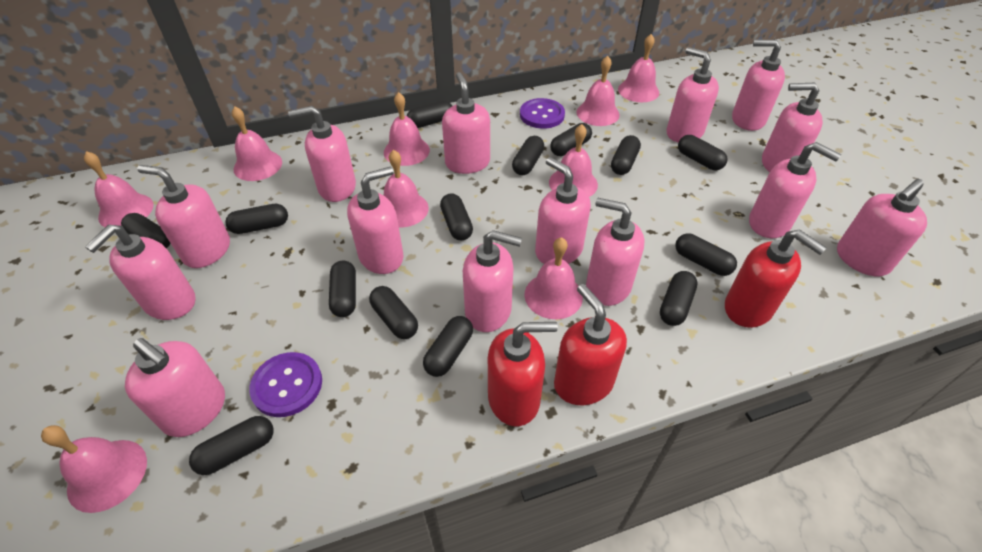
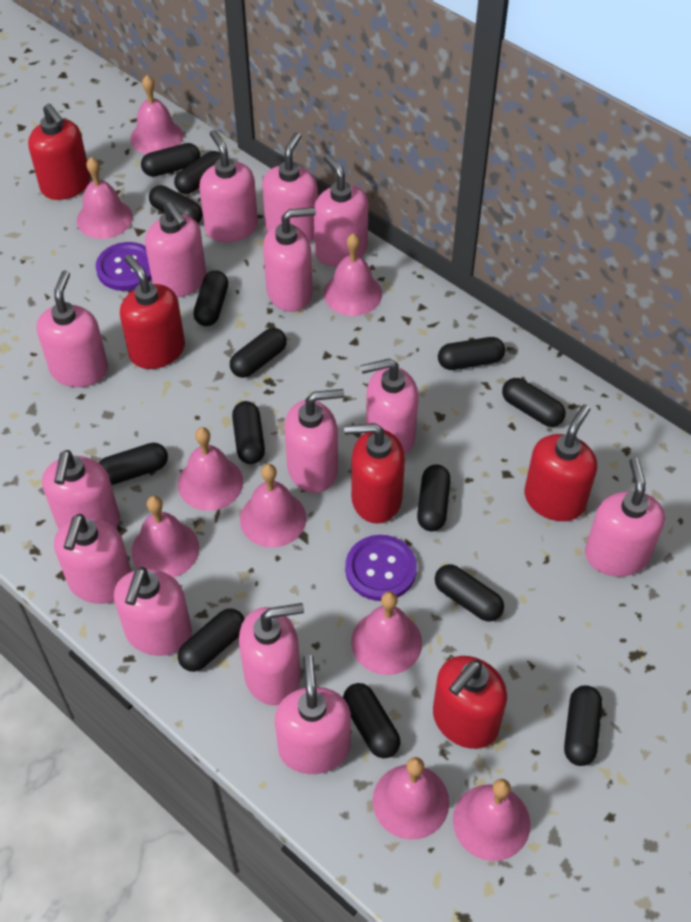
red soap dispenser: [488,322,558,426] [554,284,627,405] [725,229,827,328] = 3 -> [28,104,91,200] [120,255,185,369] [344,423,405,524] [433,656,507,749] [524,404,597,521] = 5

